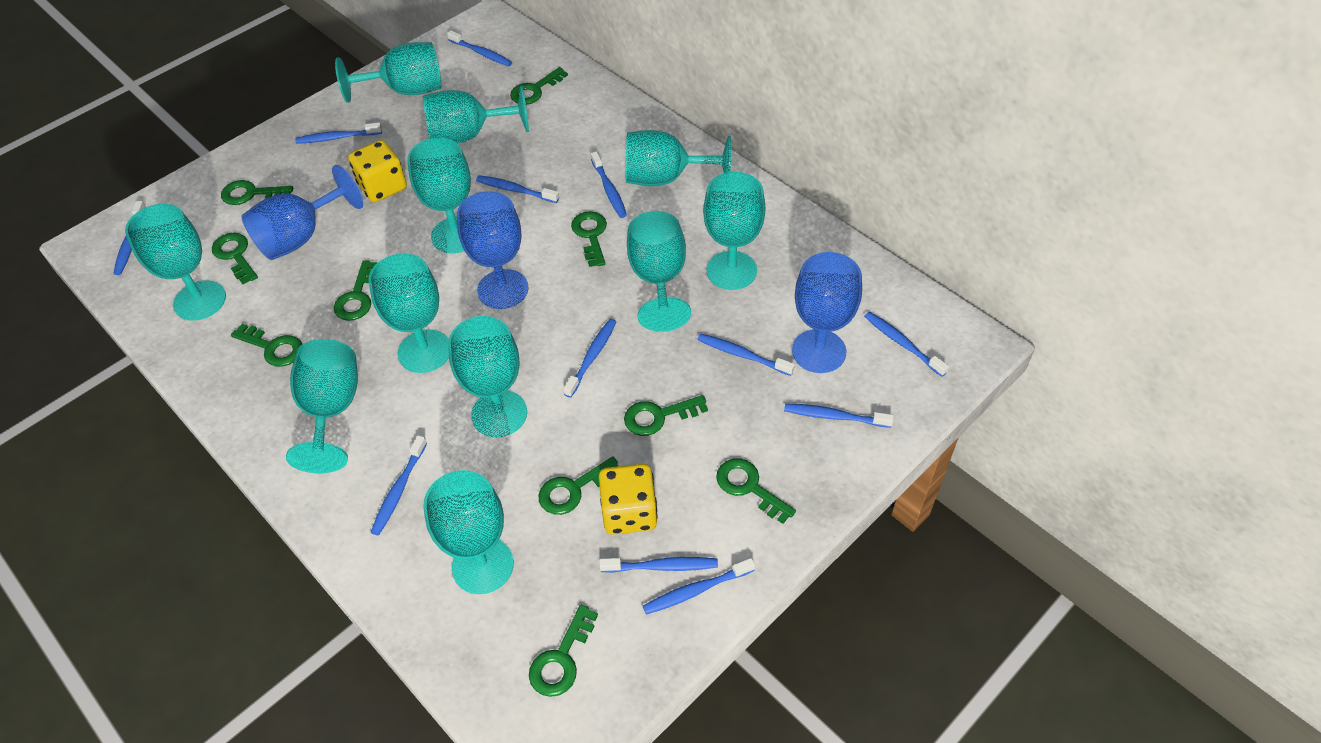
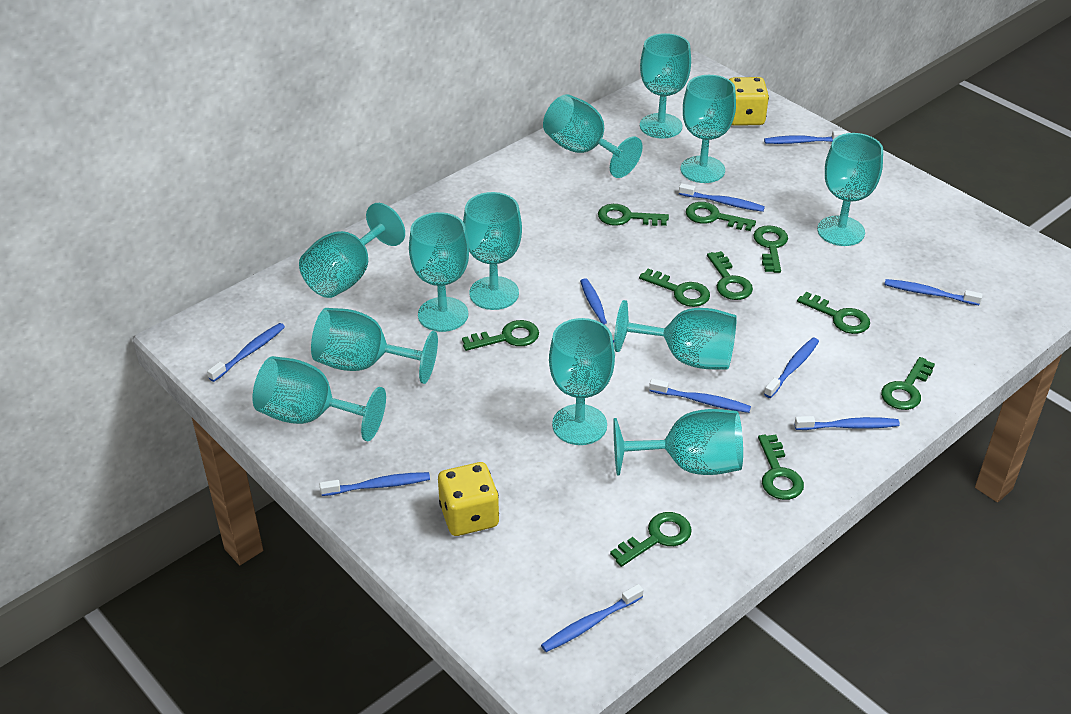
blue goblet: [241,165,363,260] [457,191,529,309] [792,252,862,373] = 3 -> none = 0
blue toothbrush: [113,201,146,275] [296,122,382,144] [370,435,427,535] [447,30,512,66] [476,175,559,203] [563,319,616,398] [591,151,627,218] [599,557,718,573] [643,558,755,615] [697,334,795,376] [784,403,894,428] [864,312,949,377] = 12 -> [207,323,285,382] [319,472,430,496] [541,584,643,652] [580,278,615,343] [649,378,751,413] [679,183,765,212] [764,131,847,144] [764,338,819,398] [795,416,900,430] [884,279,983,305] = 10
turquoise goblet: [125,204,226,321] [286,339,358,473] [335,42,441,103] [368,253,449,373] [407,138,471,253] [423,86,529,144] [423,470,514,594] [448,316,527,437] [626,130,731,186] [627,211,691,332] [703,172,765,290] = 11 -> [253,356,386,441] [299,203,405,298] [311,308,438,384] [409,212,469,332] [463,192,522,310] [543,94,643,178] [549,318,615,445] [613,409,743,476] [614,300,737,369] [640,33,691,139] [681,75,736,183] [817,133,883,246] = 12

